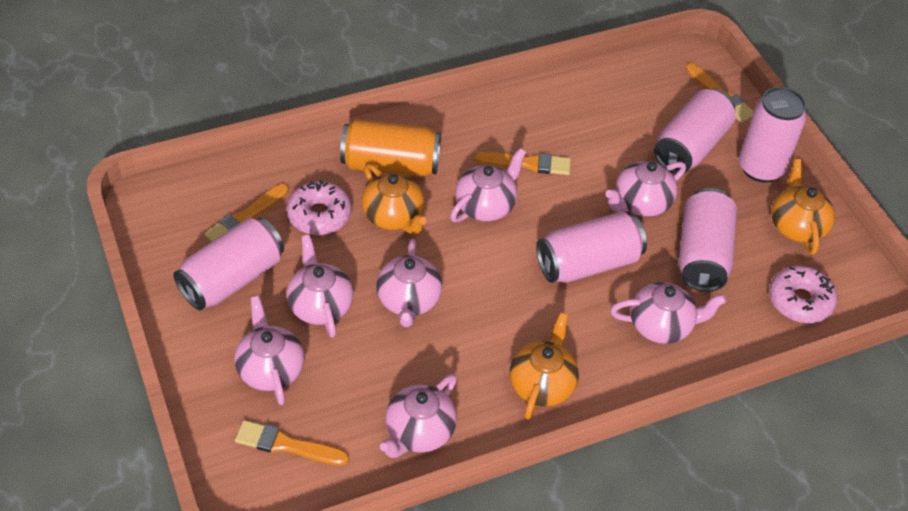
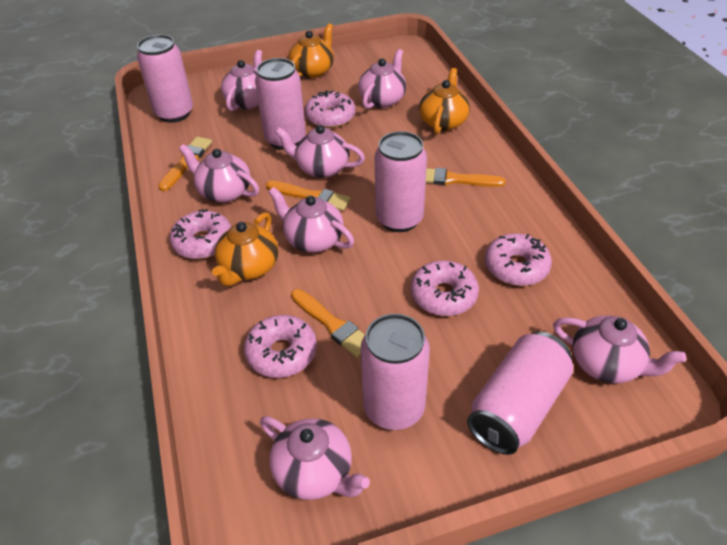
orange can: [340,119,441,177] = 1 -> none = 0
pink donut: [287,180,352,235] [769,266,837,323] = 2 -> [170,209,231,259] [244,315,317,378] [305,90,355,128] [411,260,479,316] [485,233,552,286] = 5

